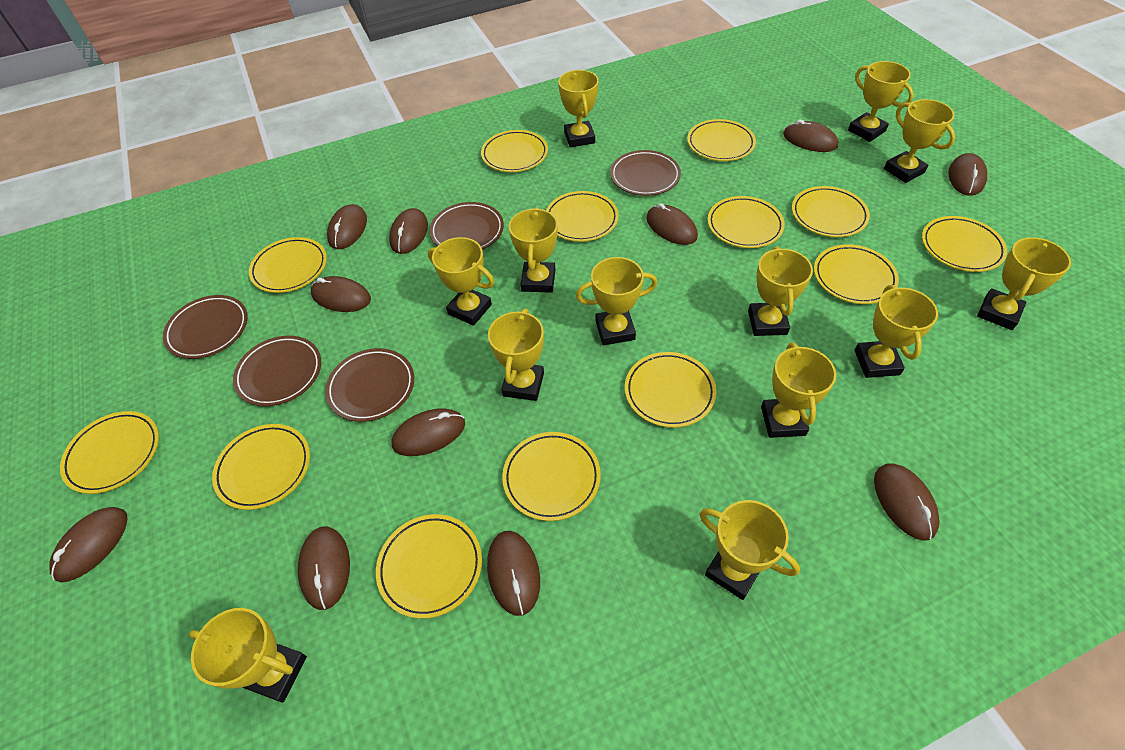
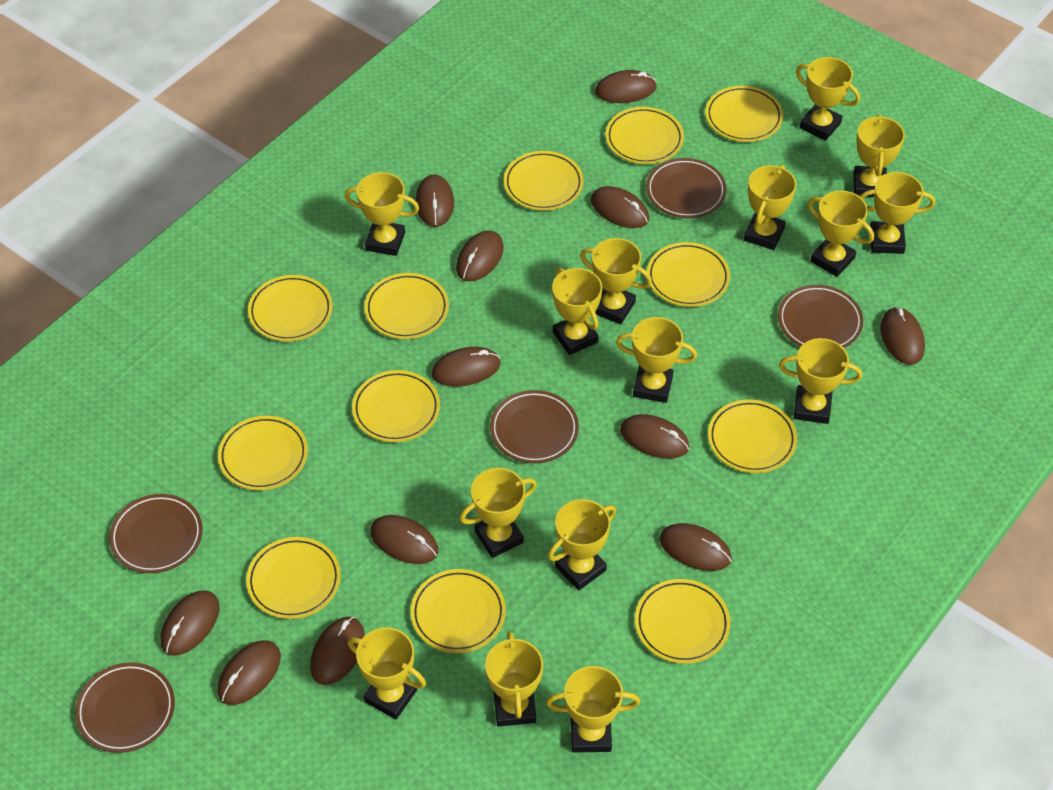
brown mouse: [49,507,127,583] [298,526,350,610] [311,276,371,312] [327,204,367,249] [389,208,428,254] [391,408,465,456] [487,531,540,616] [646,203,698,245] [783,120,838,152] [874,463,940,541] [948,153,987,196] = 11 -> [161,590,219,656] [217,640,281,705] [310,616,365,685] [370,515,438,564] [416,174,454,227] [432,347,501,387] [456,230,504,282] [591,186,649,228] [595,70,657,103] [620,414,689,459] [659,523,732,571] [880,307,925,365] = 12
yellow plate: [60,411,159,494] [212,424,310,510] [249,237,327,293] [376,514,482,619] [481,130,548,172] [502,432,601,521] [546,191,619,242] [625,352,717,428] [687,119,756,161] [708,196,785,248] [792,186,870,237] [814,244,899,304] [922,216,1007,272] = 13 -> [218,416,308,490] [246,537,341,619] [248,275,333,342] [352,370,440,442] [364,273,449,339] [411,569,506,653] [504,151,584,211] [606,107,684,164] [635,579,730,664] [647,242,730,307] [705,86,783,142] [708,399,797,473] = 12
yellow trophy: [189,608,307,703] [428,237,494,326] [488,309,544,401] [509,207,558,293] [558,70,599,147] [576,257,657,345] [700,500,800,600] [748,247,813,336] [761,343,836,438] [848,61,914,142] [854,285,938,378] [884,99,955,183] [977,237,1071,330] = 13 -> [344,172,419,256] [348,627,426,719] [459,468,537,558] [485,631,543,727] [546,666,640,752] [548,499,616,590] [552,268,602,355] [580,238,652,325] [616,317,697,403] [744,165,796,250] [779,338,862,424] [796,57,860,141] [808,191,874,277] [853,114,905,197] [860,172,935,254] = 15

